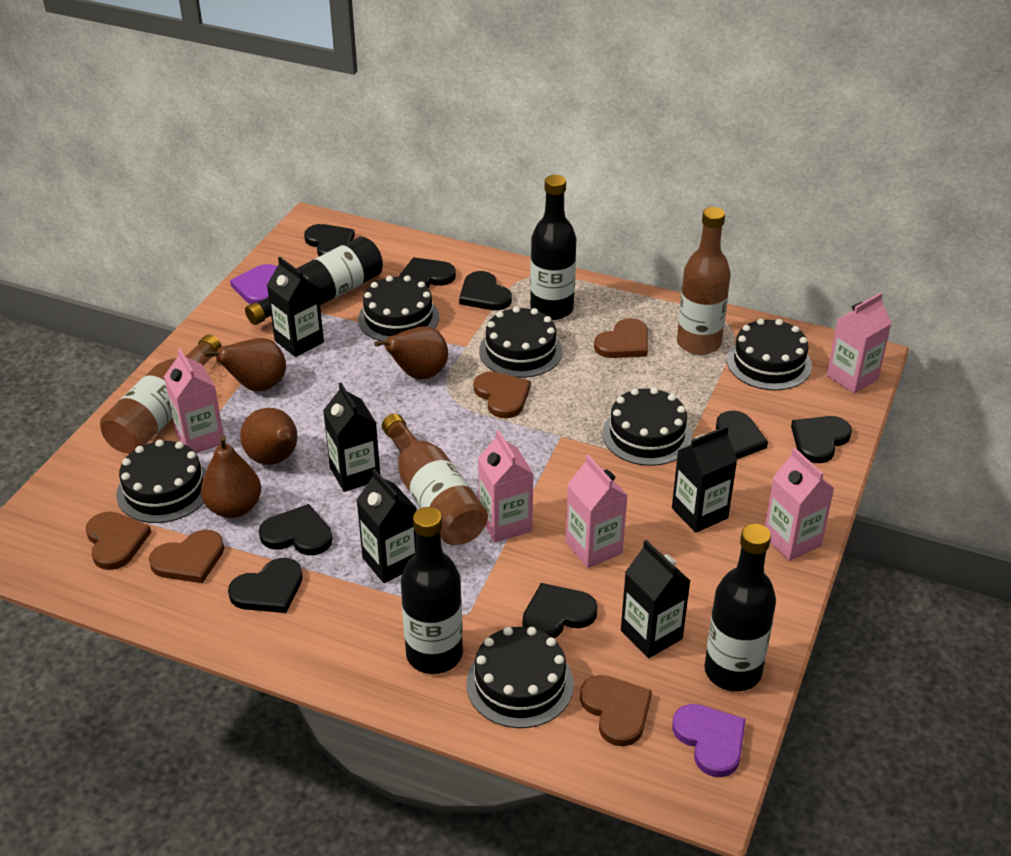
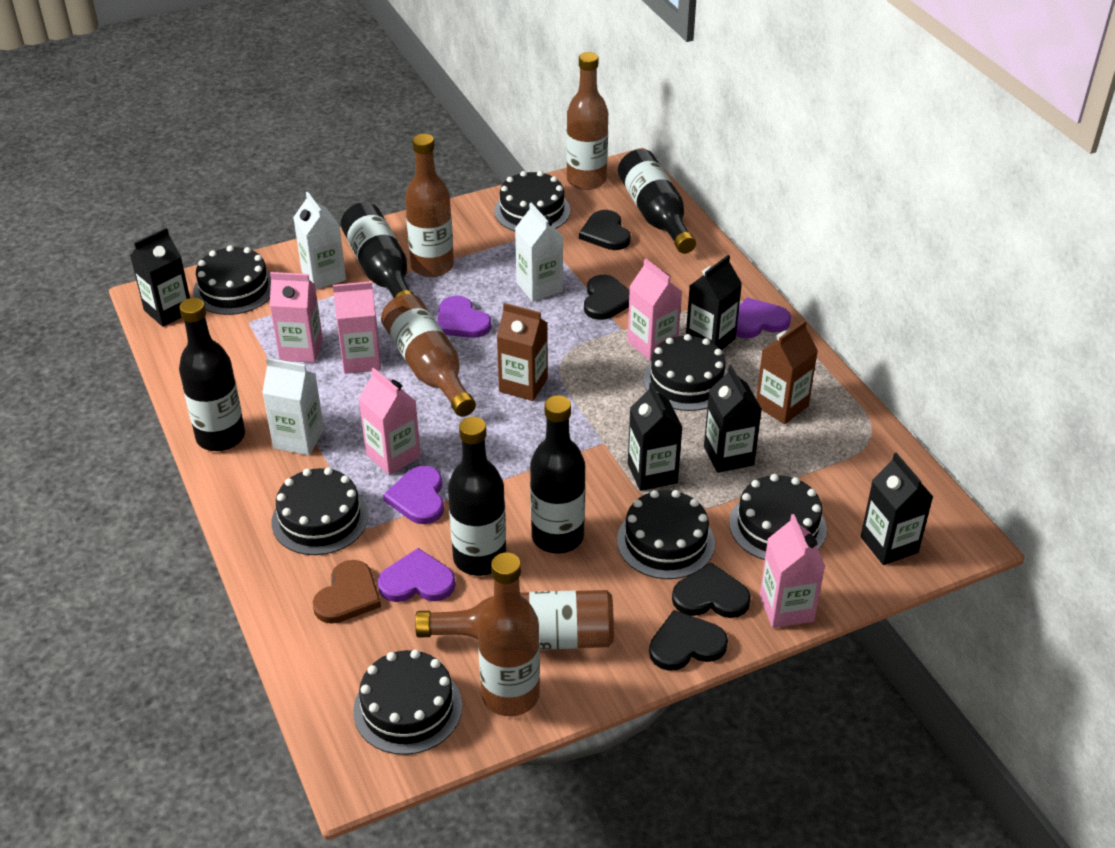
black bottle: [245,236,383,325] [401,507,463,674] [530,175,576,320] [704,524,776,691] = 4 -> [179,298,245,451] [341,202,414,298] [448,417,506,576] [530,395,586,554] [618,149,696,254] = 5
black cake: [116,439,207,523] [358,275,439,341] [467,627,574,728] [479,306,562,378] [602,387,692,466] [727,318,812,390] = 6 -> [193,245,271,315] [272,467,368,555] [353,650,462,755] [494,171,570,231] [617,490,715,579] [643,334,727,411] [729,474,827,560] = 7
black heart: [228,558,303,613] [259,504,332,555] [304,224,355,256] [399,257,456,288] [459,271,512,310] [523,583,598,638] [716,410,768,459] [791,416,852,463] = 8 -> [579,210,631,250] [584,275,630,320] [649,610,728,671] [672,562,751,618] = 4
brown bottle: [100,334,222,454] [382,414,488,545] [677,207,731,355] = 3 -> [381,294,476,417] [405,134,454,277] [415,590,614,650] [477,553,540,716] [566,52,608,190] = 5
brown carton: none = 0 -> [497,303,548,401] [756,320,818,424] = 2
brown heart: [86,512,151,570] [149,530,224,583] [474,372,531,418] [580,675,652,746] [594,318,648,358] = 5 -> [313,560,381,624] = 1
brown pear: [201,435,261,518] [203,338,286,392] [240,408,298,465] [374,326,448,380] = 4 -> none = 0
purple heart: [230,264,277,304] [672,704,746,777] = 2 -> [378,548,456,602] [383,466,444,524] [437,296,491,338] [736,297,791,338] = 4
white carton: none = 0 -> [262,358,324,456] [293,192,346,290] [515,203,563,302] = 3

